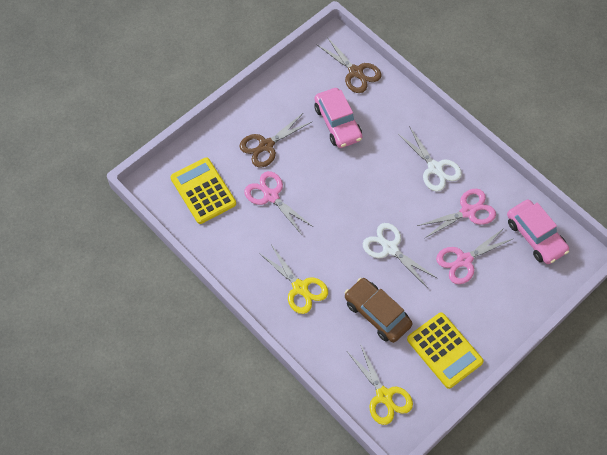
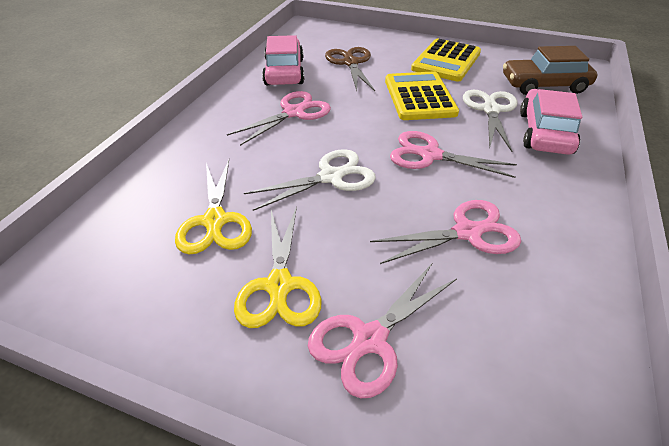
brown scissors: [240,112,311,168] [317,37,381,93] = 2 -> [325,47,375,91] = 1
pink scissors: [244,171,313,235] [417,189,496,238] [436,228,513,284] = 3 -> [227,91,331,146] [308,264,457,398] [370,200,521,264] [390,131,517,178] = 4

